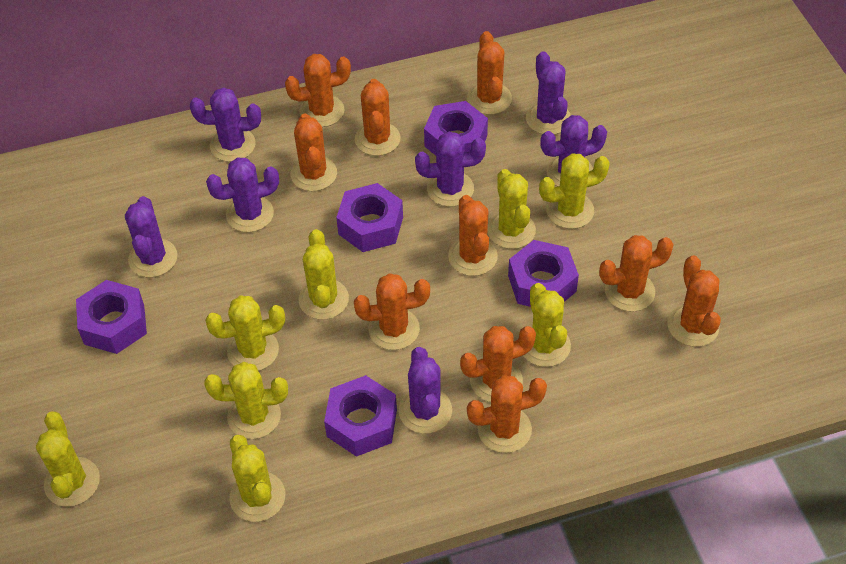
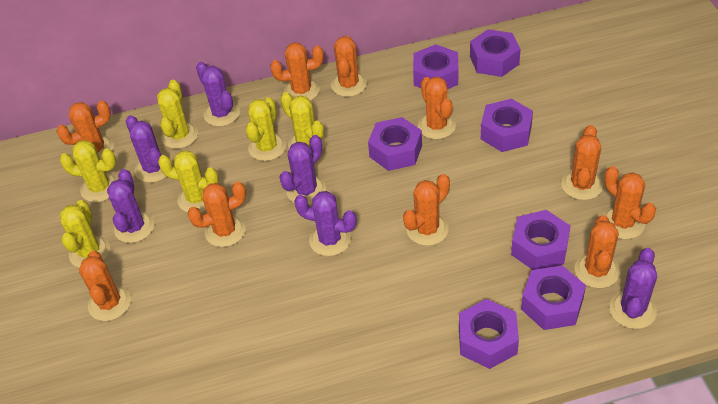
purple cactus: [125,196,177,277] [190,88,261,162] [206,157,279,232] [399,347,452,434] [415,132,486,207] [526,51,571,135] [540,115,607,186] = 7 -> [107,169,154,243] [126,115,173,183] [196,62,240,127] [280,135,326,205] [294,191,357,256] [609,248,657,329] = 6
purple nut: [76,280,147,354] [324,375,397,457] [336,183,403,252] [424,101,488,156] [508,240,579,307] = 5 -> [368,117,422,171] [413,44,458,89] [459,299,519,369] [470,29,521,77] [481,99,533,152] [511,210,571,270] [521,265,586,330] = 7
yellow cactus: [36,411,100,507] [204,362,288,439] [205,295,285,371] [230,435,285,522] [299,229,349,320] [487,169,536,249] [523,283,571,367] [539,153,610,229] = 8 -> [60,140,118,202] [60,200,110,268] [157,80,198,149] [158,150,219,212] [246,97,286,161] [280,92,326,151] = 6

